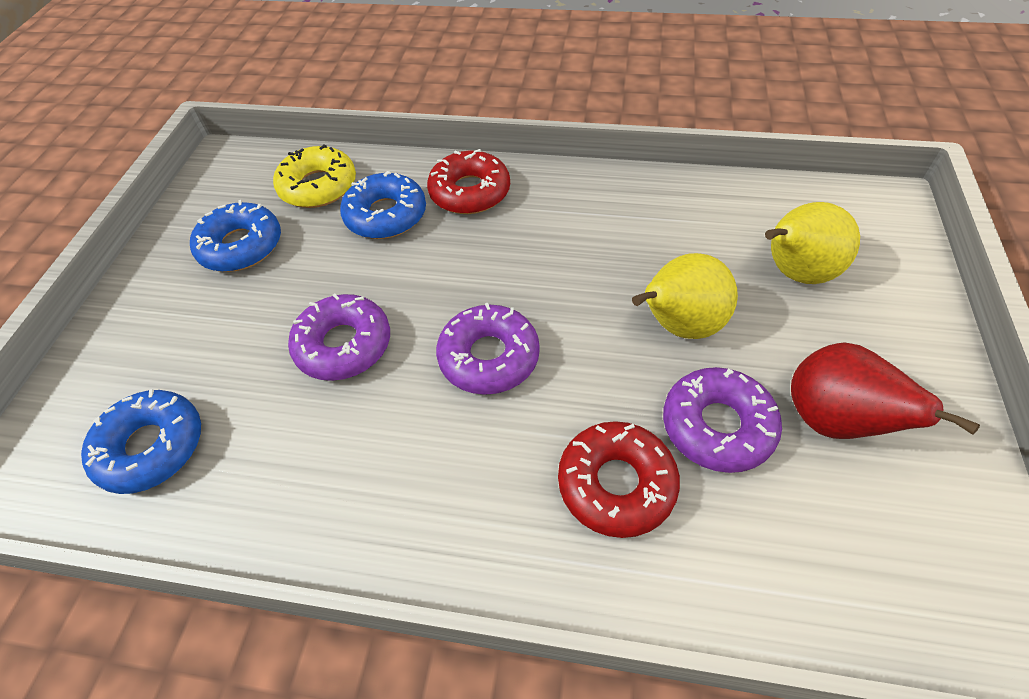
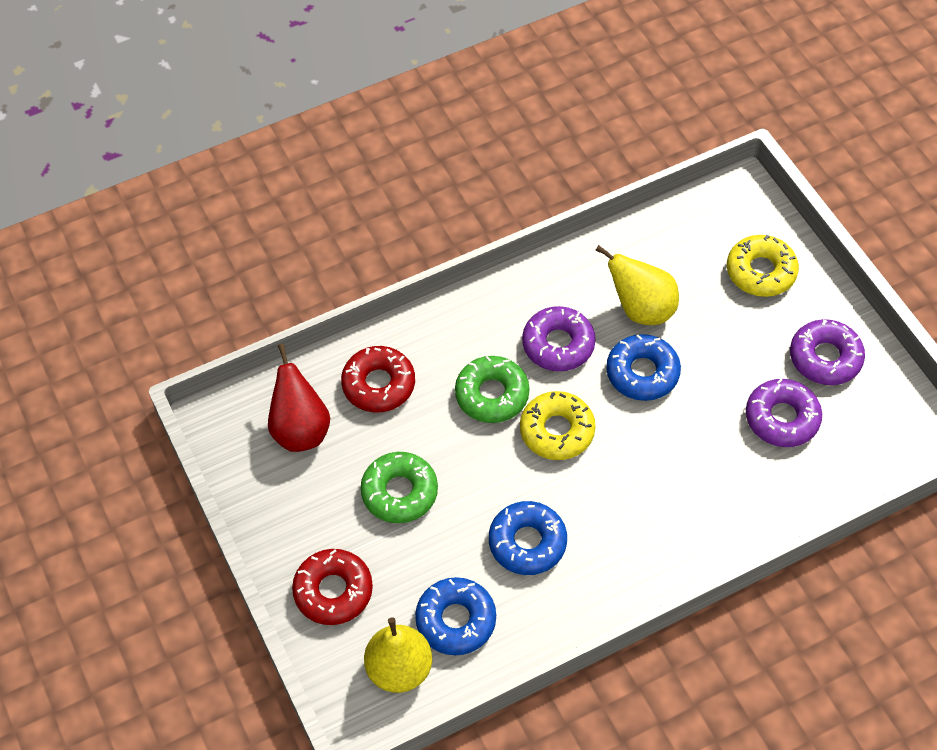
green donut: none = 0 -> [361,452,438,523] [455,356,530,423] = 2
yellow donut: [273,144,356,208] = 1 -> [520,391,596,460] [727,235,799,297] = 2

